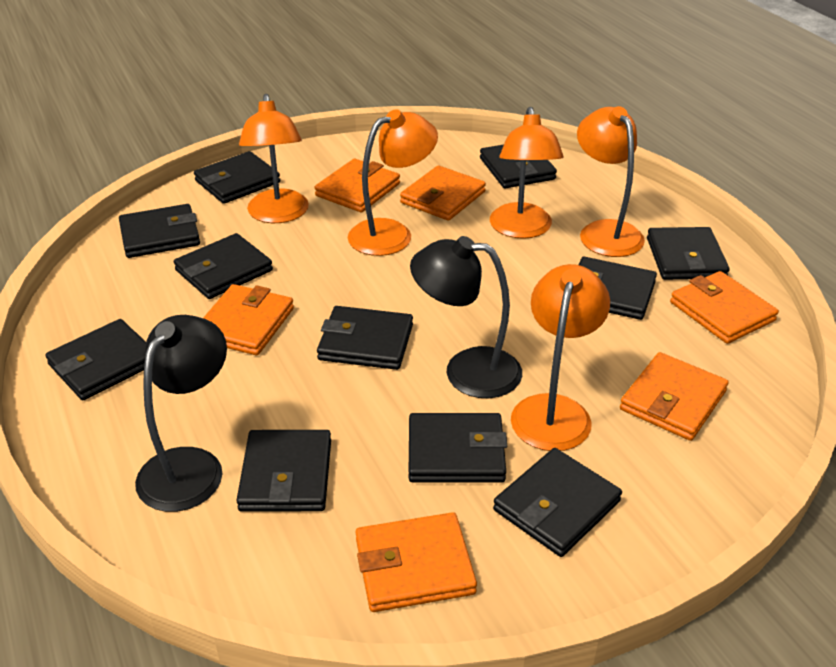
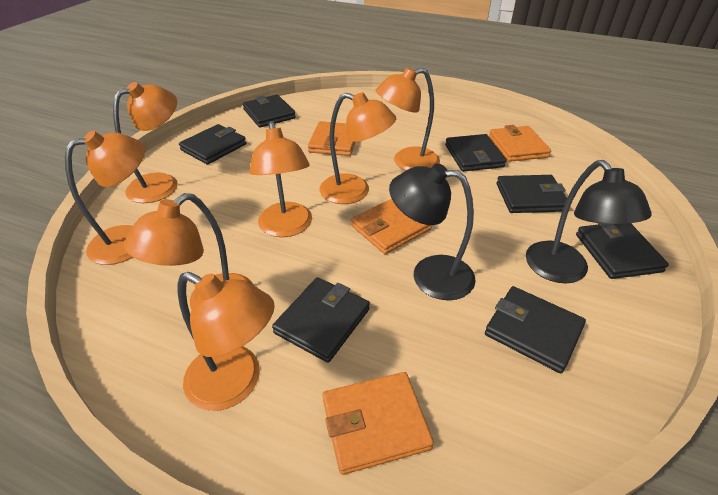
black wallet: [45,319,146,400] [119,204,200,258] [174,233,273,299] [194,151,280,204] [236,430,331,512] [317,306,413,370] [409,413,507,482] [480,144,557,188] [493,448,622,557] [579,257,657,320] [647,227,730,280] = 11 -> [179,124,246,165] [243,94,296,128] [272,277,370,363] [445,134,506,172] [485,286,586,374] [496,175,567,213] [576,223,669,279] = 7
orange lamp: [239,94,309,223] [348,109,438,256] [490,107,564,239] [511,264,610,451] [577,106,645,257] = 5 -> [65,131,145,265] [113,82,178,203] [124,193,253,310] [178,272,275,411] [249,121,312,237] [319,92,396,204] [376,67,440,171] = 7
orange wallet: [203,284,294,355] [314,159,400,212] [356,512,477,612] [400,165,486,221] [620,352,729,441] [670,271,779,344] = 6 -> [308,121,355,156] [322,372,434,475] [351,199,432,254] [489,125,551,162] = 4

